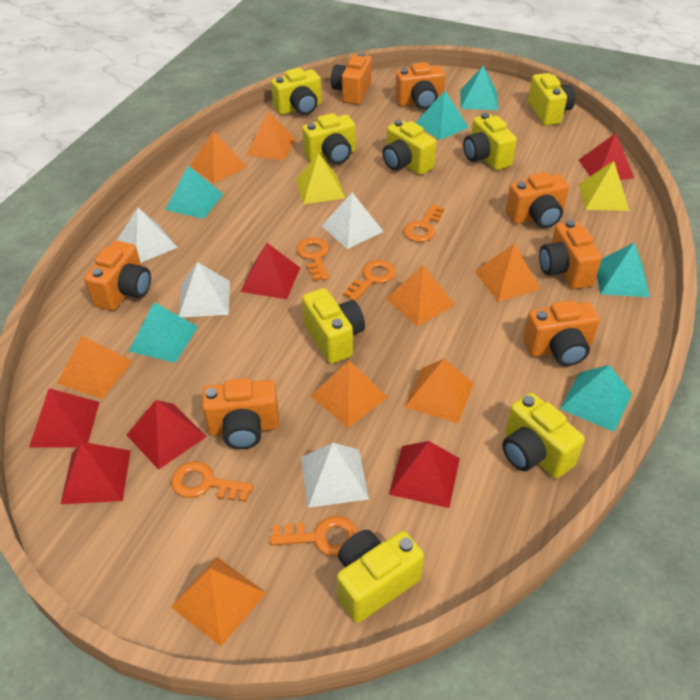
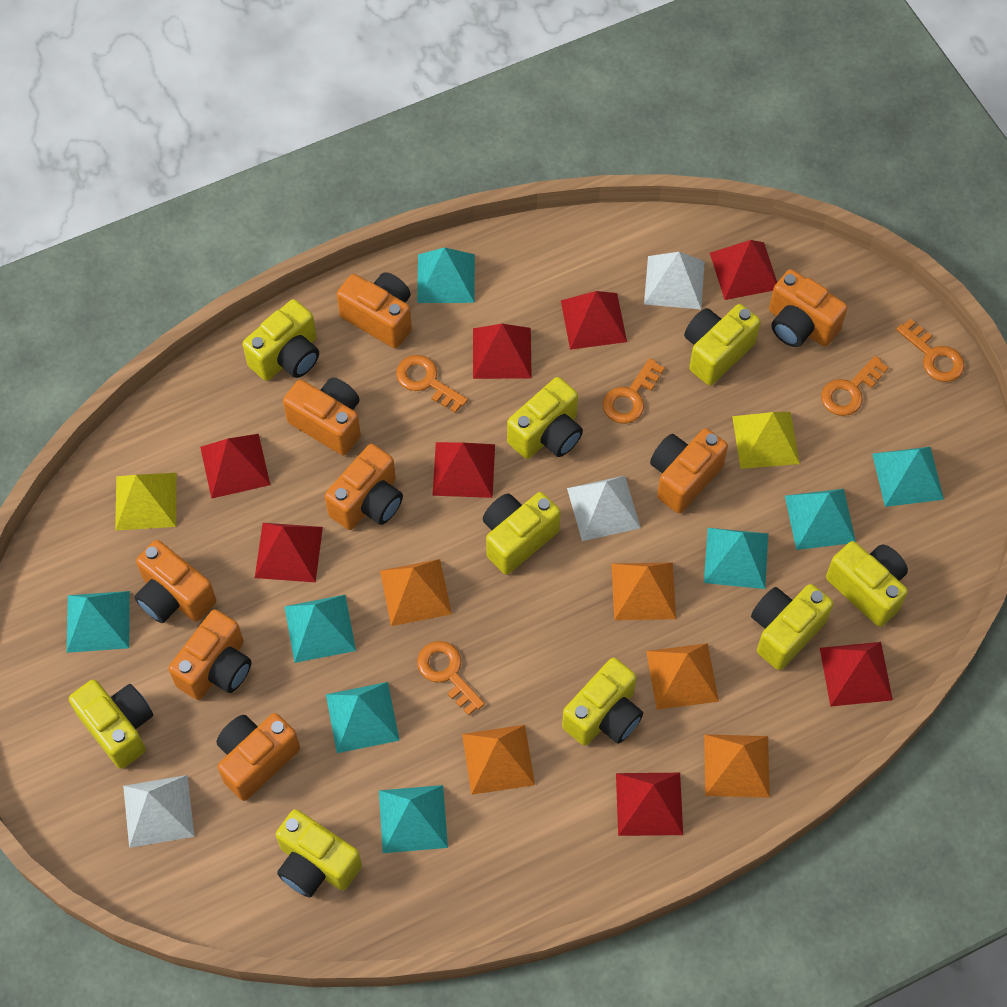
orange camera: [84,241,151,311] [202,378,279,449] [331,52,372,105] [395,62,445,109] [506,172,569,228] [523,300,600,366] [539,220,602,289] = 7 -> [134,540,216,623] [168,609,251,700] [216,713,300,801] [283,378,361,456] [325,444,403,530] [337,272,412,348] [650,428,728,513] [769,269,848,347] = 8
orange pyramid: [57,336,133,399] [171,557,266,647] [190,131,247,183] [246,112,296,161] [311,360,388,428] [386,265,455,327] [405,359,474,423] [475,243,540,302] = 8 -> [380,559,452,626] [462,725,535,795] [612,562,676,620] [646,643,719,710] [704,734,770,798] = 5
red pyramid: [29,388,100,447] [61,442,131,504] [127,400,207,470] [240,243,300,299] [389,441,460,508] [579,133,634,180] = 6 -> [200,434,270,499] [255,523,323,582] [432,442,495,498] [473,324,532,379] [561,291,627,350] [616,773,683,836] [710,240,777,300] [820,642,893,707] = 8
turquoise pyramid: [129,302,198,363] [165,166,223,219] [415,91,469,140] [460,66,498,110] [560,365,632,432] [597,243,650,297] = 6 -> [67,591,130,653] [284,595,356,663] [326,682,400,753] [379,785,448,853] [417,247,475,303] [704,528,768,589] [785,489,856,550] [872,447,944,507] = 8
white pyramid: [117,208,178,263] [179,262,230,317] [301,443,369,508] [322,193,384,249] = 4 -> [123,775,194,848] [567,476,641,541] [644,252,705,309] = 3
yellow camera: [271,68,322,115] [302,113,356,164] [302,288,365,364] [337,530,424,623] [382,120,436,175] [463,113,517,170] [502,393,585,478] [528,73,575,126] = 8 -> [69,679,153,769] [243,299,319,381] [276,809,362,897] [483,492,561,575] [507,377,583,459] [562,657,643,746] [684,304,760,385] [751,584,833,670] [826,541,908,627] = 9

